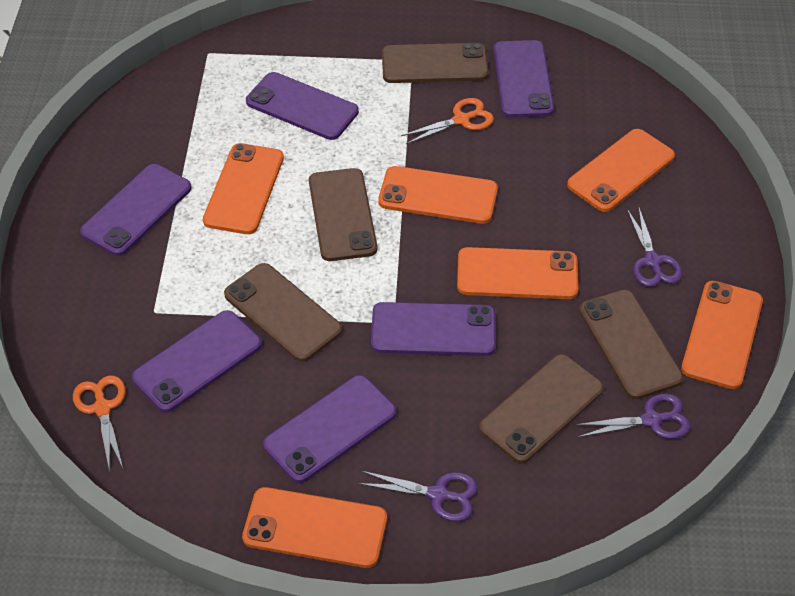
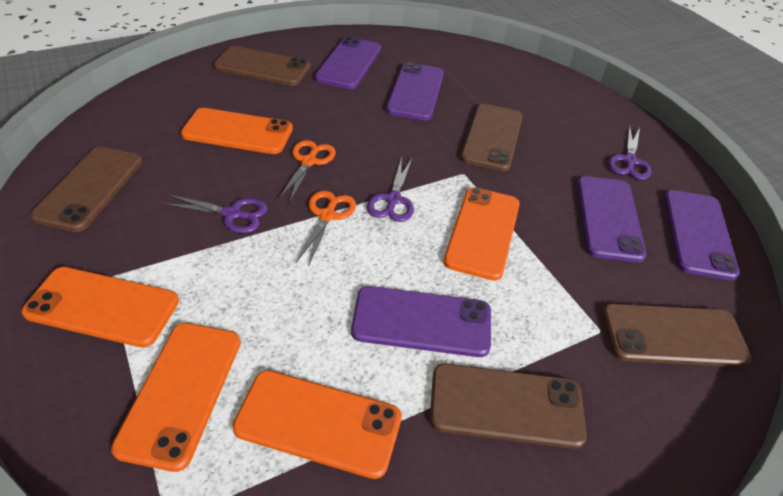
orange phone: [203,143,284,234] [242,487,387,568] [378,166,498,224] [457,247,578,299] [567,129,675,212] [681,281,763,389] = 6 -> [21,267,179,348] [111,323,241,472] [181,108,293,154] [232,370,402,479] [443,187,520,281] = 5
purple phone: [80,164,192,256] [132,310,262,412] [246,72,359,140] [263,375,396,483] [371,302,496,356] [493,40,554,118] = 6 -> [315,36,381,89] [351,286,491,357] [386,62,444,120] [577,176,646,262] [664,190,740,280] = 5

